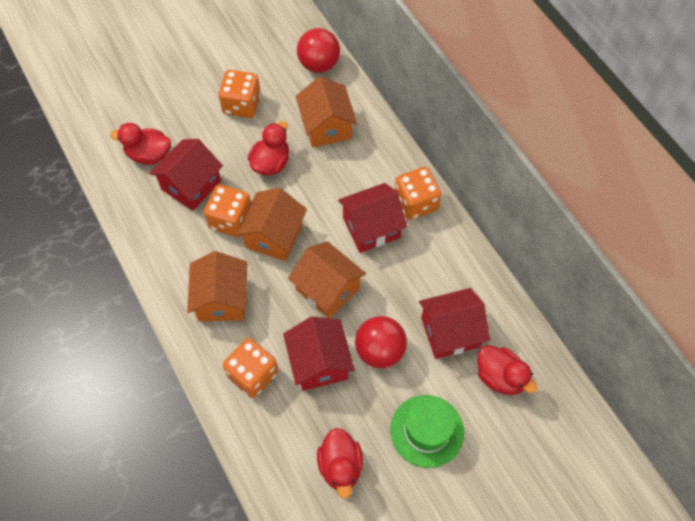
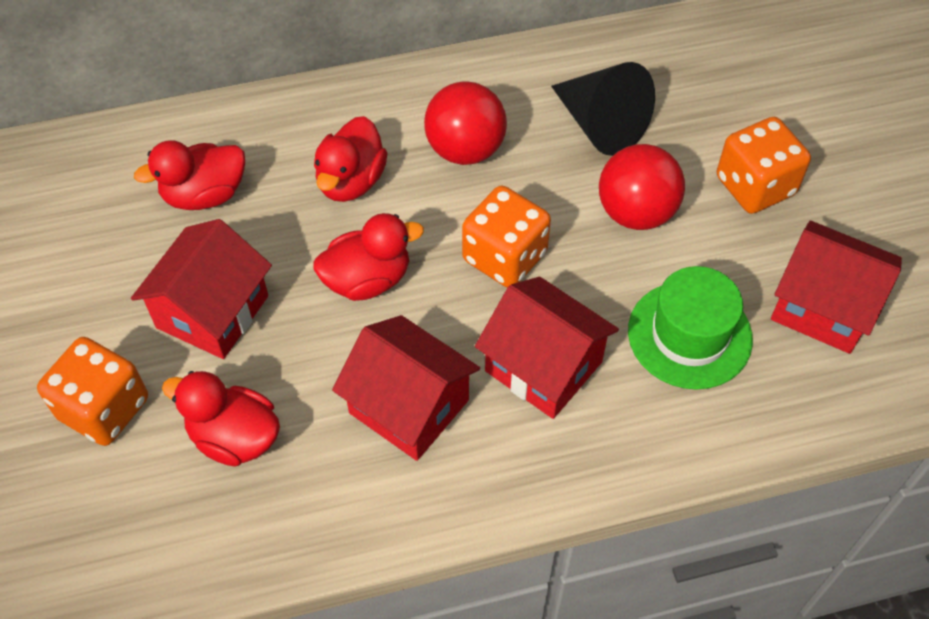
black cone: none = 0 -> [551,62,655,156] = 1
orange dice: [204,185,251,237] [219,70,261,118] [223,338,278,398] [395,167,442,220] = 4 -> [37,337,148,446] [462,186,551,288] [717,117,811,214] = 3
orange house: [187,251,247,322] [236,188,307,261] [288,241,366,318] [295,76,357,147] = 4 -> none = 0

